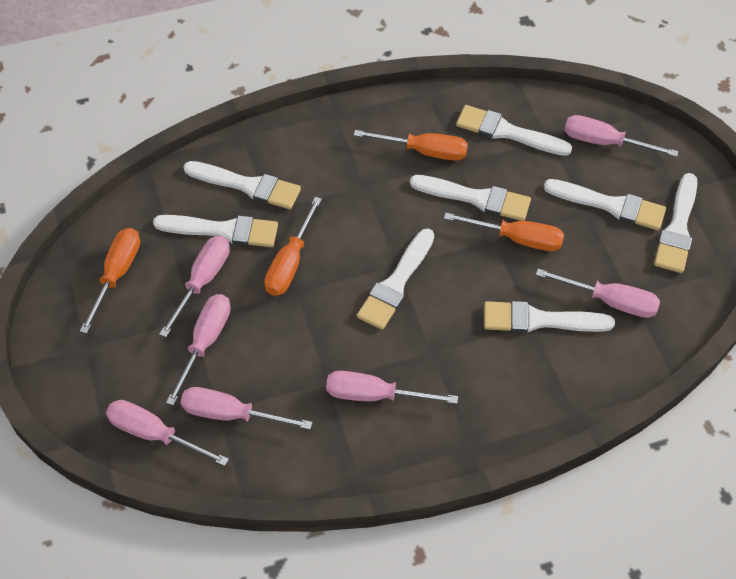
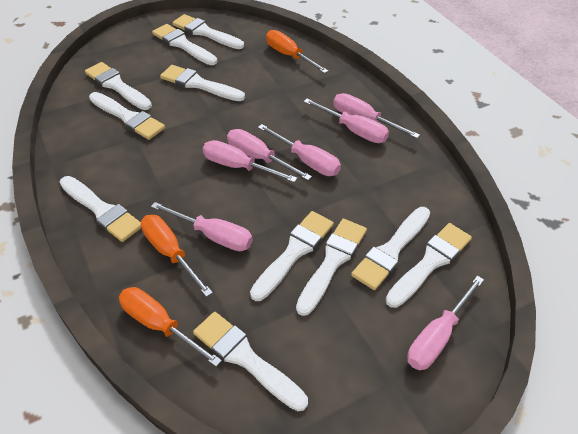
orange screwdriver: [80,228,140,334] [264,197,322,296] [354,130,468,161] [444,213,564,251] = 4 -> [119,287,222,367] [141,215,213,297] [266,30,328,74] = 3
white brush: [153,215,278,247] [183,161,301,209] [357,228,435,330] [410,175,531,221] [456,105,572,156] [484,301,615,333] [543,179,666,230] [654,173,698,273] = 8 -> [60,176,141,242] [85,62,152,110] [89,92,165,140] [152,24,217,65] [160,65,245,101] [172,14,244,49] [193,312,308,411] [250,211,334,301] [296,219,367,316] [351,207,430,290] [386,223,472,308] = 11

